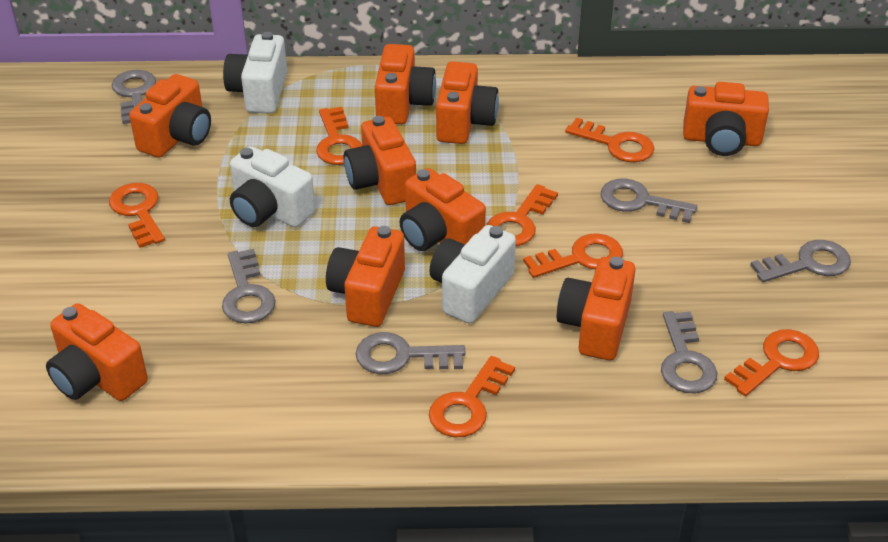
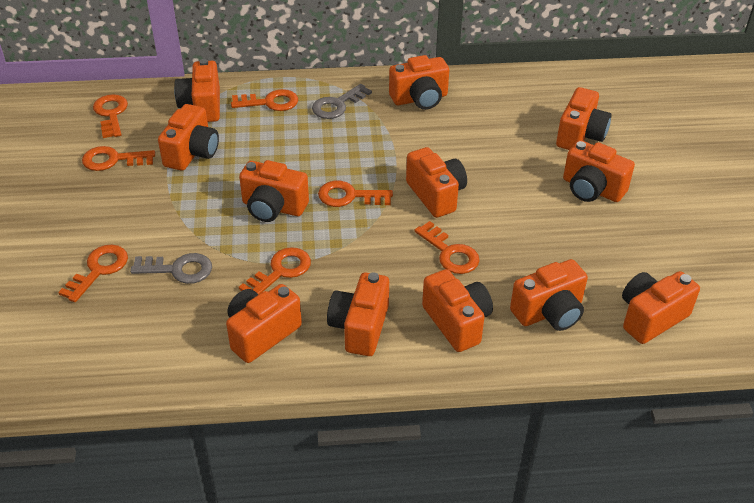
grey key: [112,70,156,124] [222,249,276,324] [355,332,466,374] [601,179,697,223] [661,311,718,393] [750,240,851,282] = 6 -> [130,253,212,284] [312,84,372,119] = 2
orange camera: [46,303,148,401] [129,74,211,158] [326,226,405,327] [344,116,416,205] [375,44,436,124] [400,168,486,251] [436,61,499,144] [557,256,636,360] [683,82,769,156] = 9 -> [158,104,219,171] [174,59,220,122] [226,284,302,363] [239,160,309,222] [327,272,389,356] [389,55,449,110] [406,147,467,218] [422,269,493,352] [510,259,588,331] [556,87,611,150] [563,140,635,202] [622,271,700,344] = 12
white camera: [223,32,287,114] [230,146,315,227] [430,225,516,323] = 3 -> none = 0

